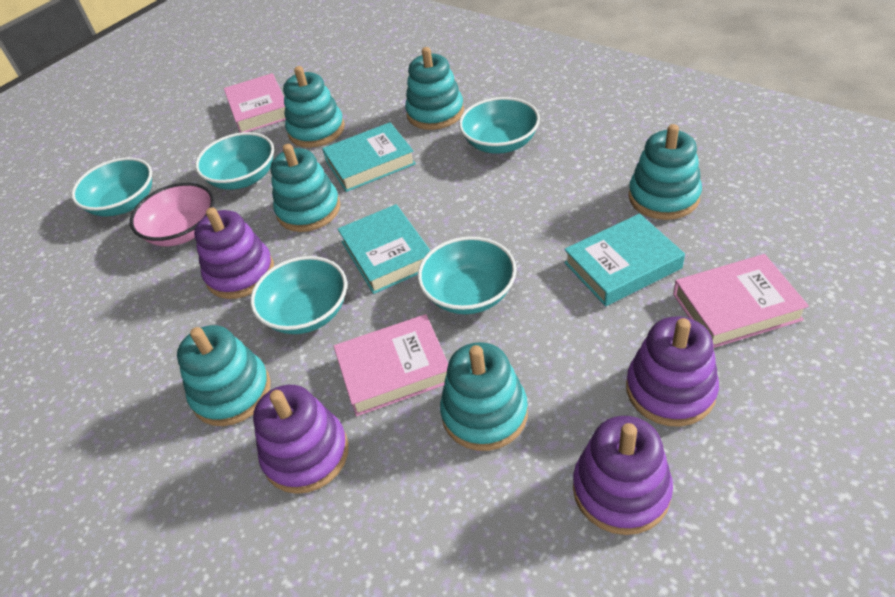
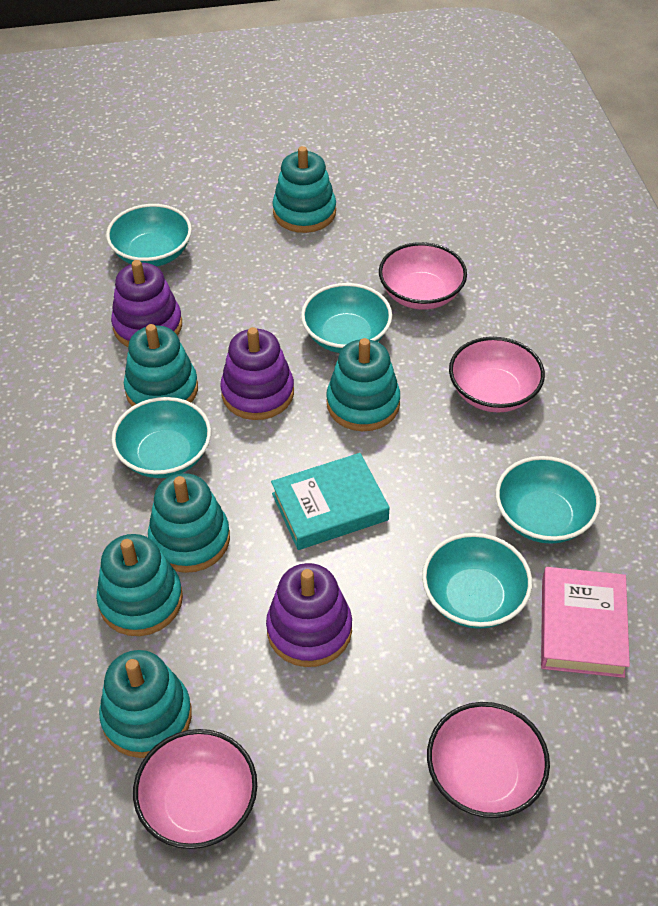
pink book: [224,73,286,133] [334,314,448,416] [673,254,809,348] = 3 -> [541,567,630,678] = 1
pink bowl: [130,183,215,246] = 1 -> [133,729,257,849] [379,242,467,310] [427,702,550,818] [449,337,545,413] = 4
purple stacking toy: [194,207,274,299] [253,385,349,494] [573,416,673,535] [626,316,719,427] = 4 -> [111,260,182,347] [220,327,294,420] [266,563,352,667] = 3
turquoise book: [322,122,416,192] [338,204,431,294] [564,214,685,306] = 3 -> [271,453,390,550] = 1

